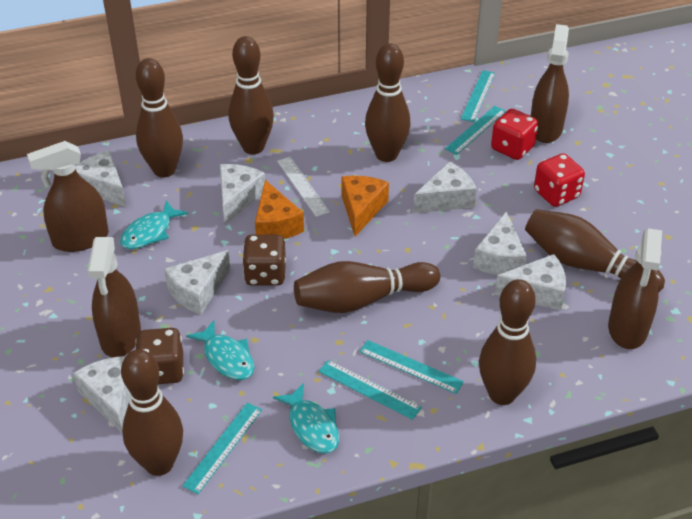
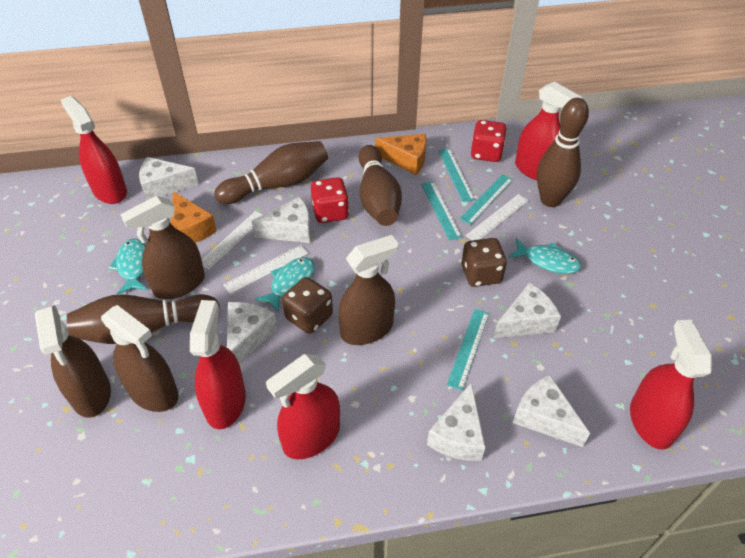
brown bowling pin: [121,349,183,476] [136,58,183,177] [229,36,274,154] [294,261,440,313] [365,43,411,162] [479,279,536,405] [525,209,665,293] = 7 -> [67,294,220,344] [214,141,328,204] [359,145,402,226] [537,98,589,207] = 4
red spray bottle: none = 0 -> [61,96,127,204] [190,300,246,429] [266,354,340,459] [515,81,582,180] [630,320,712,450] = 5
turquoise ruler: [182,403,262,494] [319,360,422,420] [359,340,464,394] [445,106,506,155] [461,70,495,122] = 5 -> [421,181,462,240] [438,148,475,202] [447,309,489,391] [460,174,513,225] = 4
white cheese: [73,356,130,432] [75,150,126,207] [164,250,230,314] [220,164,265,224] [414,161,477,213] [473,211,527,275] [495,254,566,311] = 7 -> [139,157,199,200] [227,302,277,363] [251,197,311,243] [427,382,486,461] [494,283,561,338] [513,375,590,447] = 6
white ruler: [277,157,330,217] = 1 -> [202,211,263,270] [223,245,309,294] [466,194,529,241] = 3

